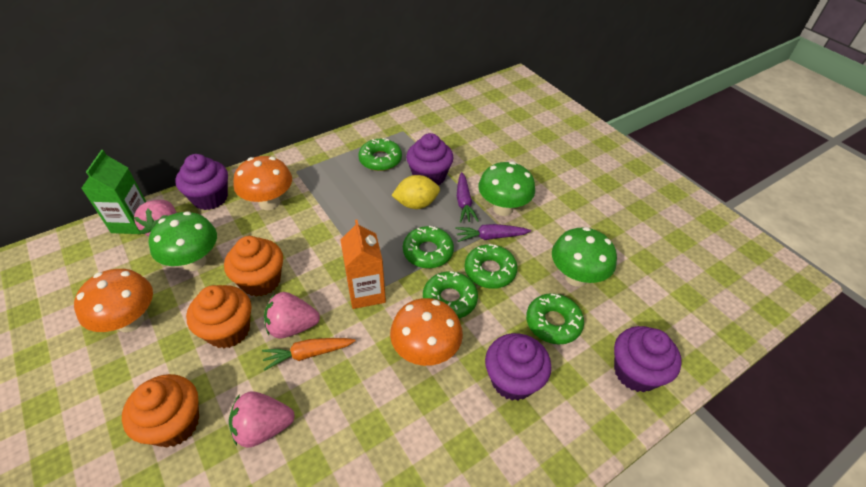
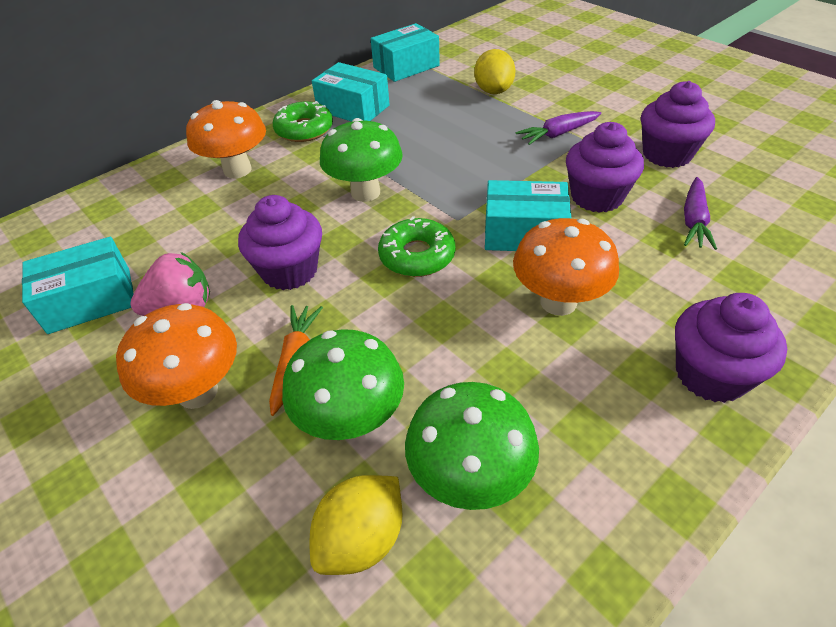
green carton: [81,150,146,234] = 1 -> none = 0
green donut: [358,138,402,171] [403,226,454,268] [423,271,478,318] [465,244,518,289] [526,293,584,344] = 5 -> [273,101,333,142] [378,216,456,277] = 2
orange carton: [341,220,386,309] = 1 -> none = 0
orange cupcake: [122,374,199,448] [186,285,251,348] [224,236,283,297] = 3 -> none = 0
pink strawberry: [134,200,177,236] [229,391,295,448] [264,292,320,339] = 3 -> [130,252,210,316] = 1
turquoise box: none = 0 -> [22,237,133,334] [312,62,390,122] [371,23,440,82] [485,180,572,251] = 4
yellow lemon: [391,175,440,209] = 1 -> [309,475,403,575] [474,49,516,94] = 2

